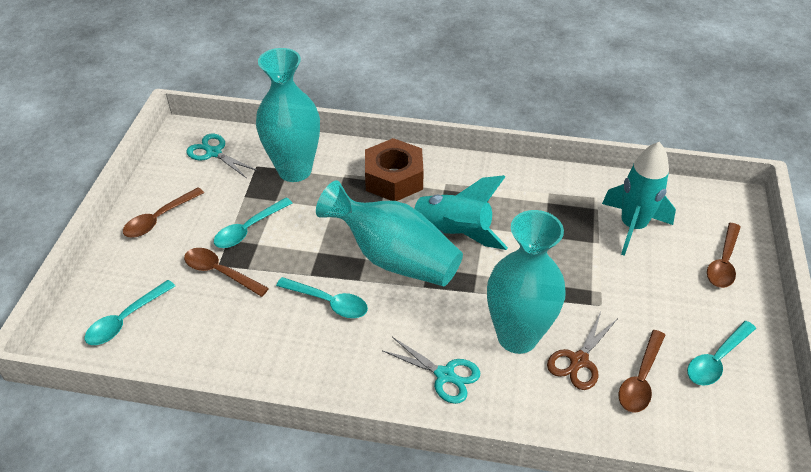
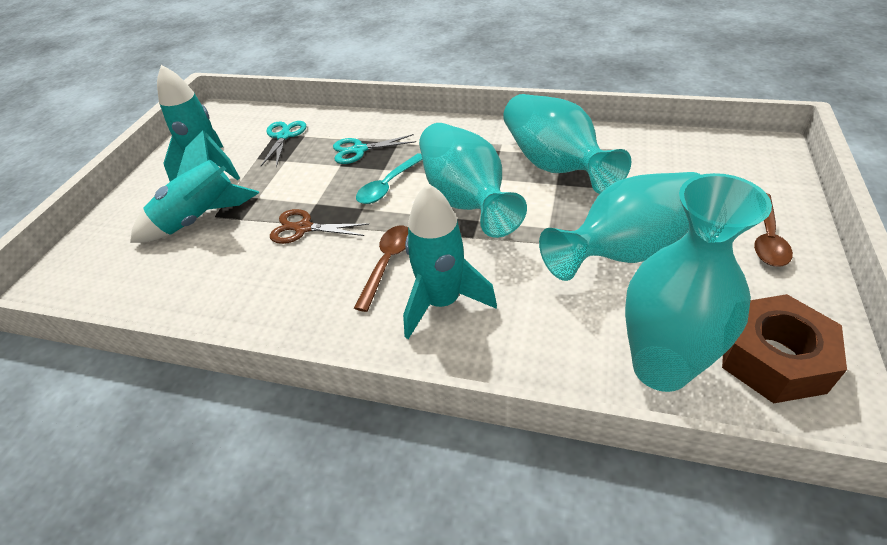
brown spoon: [123,187,204,238] [184,248,269,297] [619,330,665,413] [707,223,741,288] = 4 -> [354,226,408,312] [754,193,793,266] = 2
turquoise rocket: [405,175,508,250] [602,142,676,256] = 2 -> [130,130,259,243] [157,65,240,181] [403,183,497,339] = 3
turquoise spoon: [85,280,175,345] [214,198,292,248] [276,277,368,318] [687,321,756,386] = 4 -> [356,153,422,204] = 1
turquoise vase: [256,48,320,182] [316,180,463,286] [487,210,566,354] = 3 -> [419,123,527,238] [503,94,631,194] [539,172,701,281] [625,173,772,392] = 4

